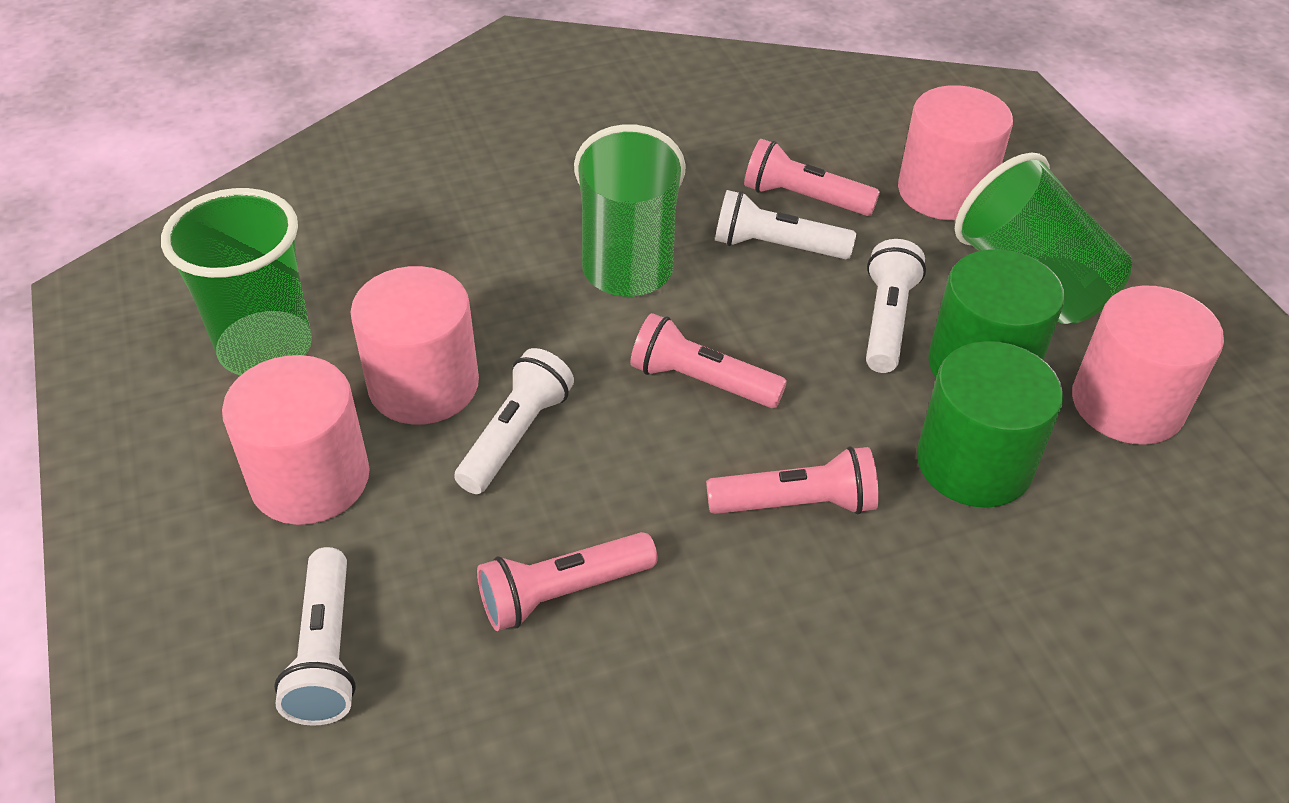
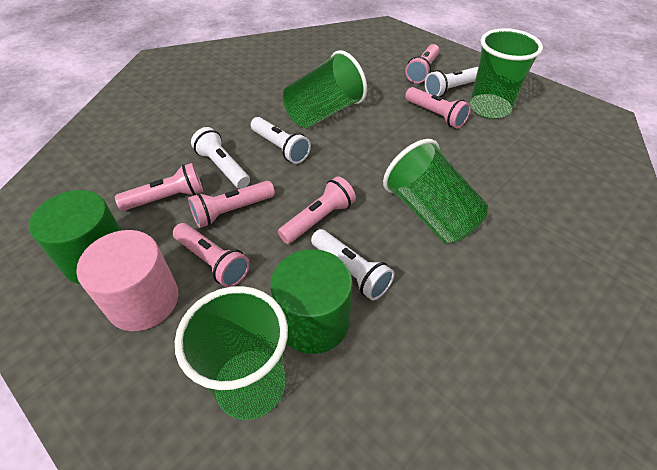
green cup: [161,188,312,376] [574,124,686,297] [955,153,1132,324] = 3 -> [175,286,288,420] [283,50,367,128] [383,139,488,243] [470,28,543,119] = 4
pink cylinder: [222,355,370,525] [351,266,479,425] [898,85,1013,220] [1072,285,1224,445] = 4 -> [76,230,179,331] = 1
pink flashlight: [477,532,658,631] [630,313,787,408] [706,446,879,514] [744,139,880,216] = 4 -> [115,163,203,211] [173,223,250,287] [188,181,275,228] [278,176,356,244] [405,44,439,83] [405,87,471,129] = 6

